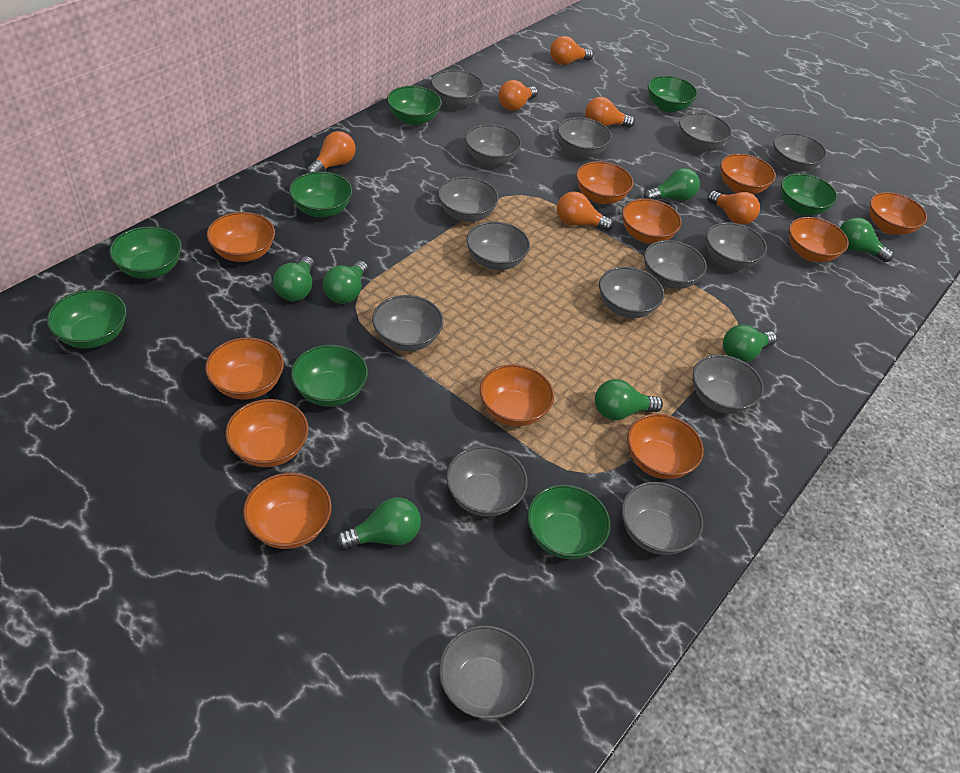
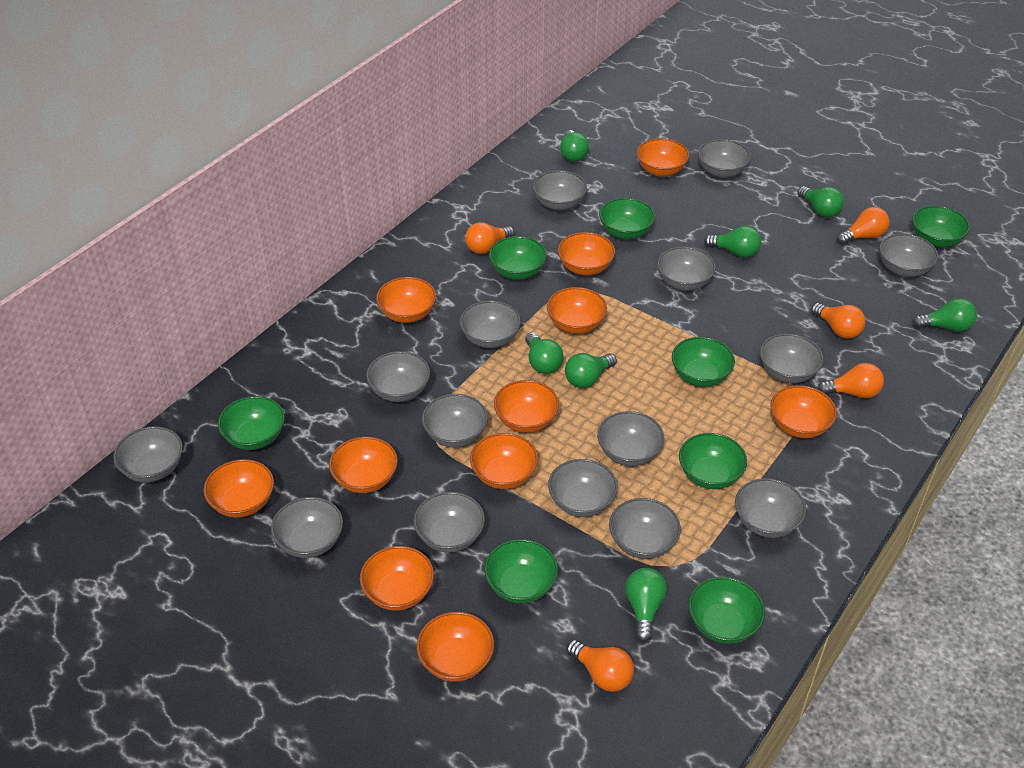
orange light bulb: [307,131,356,173] [498,80,538,111] [550,36,593,65] [557,191,614,231] [585,97,635,128] [707,191,760,225] = 6 -> [465,222,514,254] [566,640,634,692] [811,303,865,339] [817,363,884,398] [837,207,890,244] = 5

